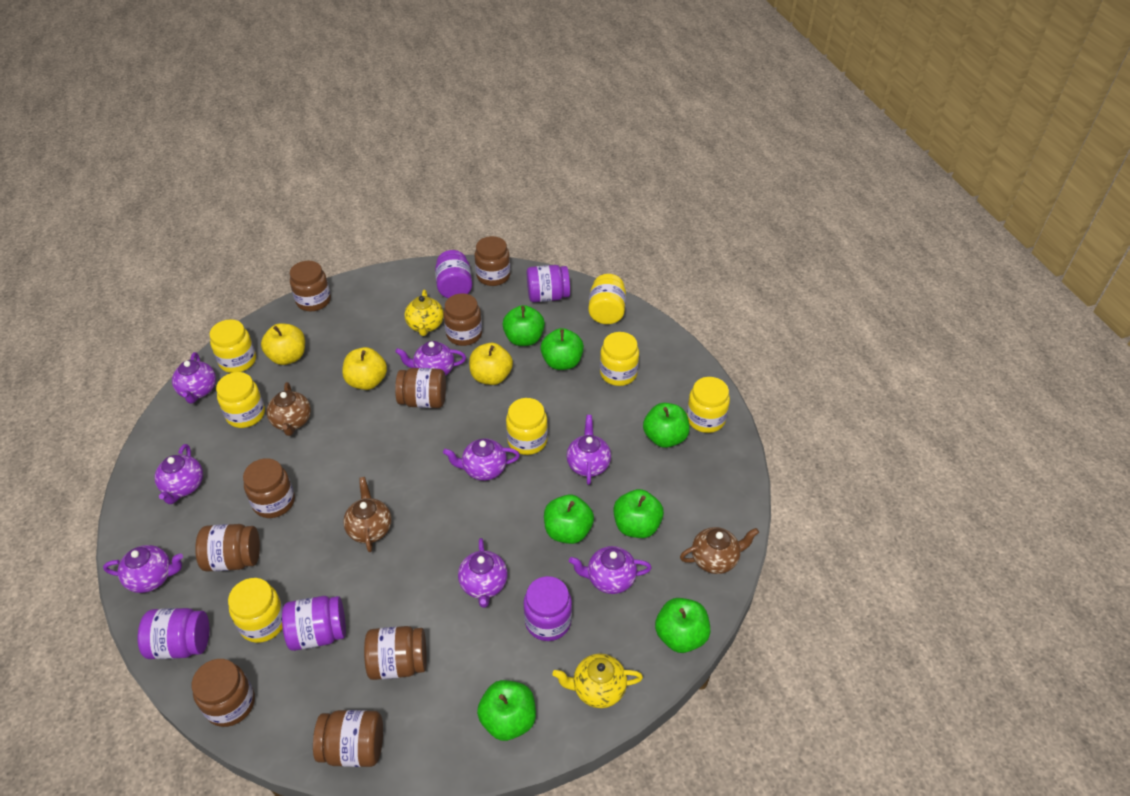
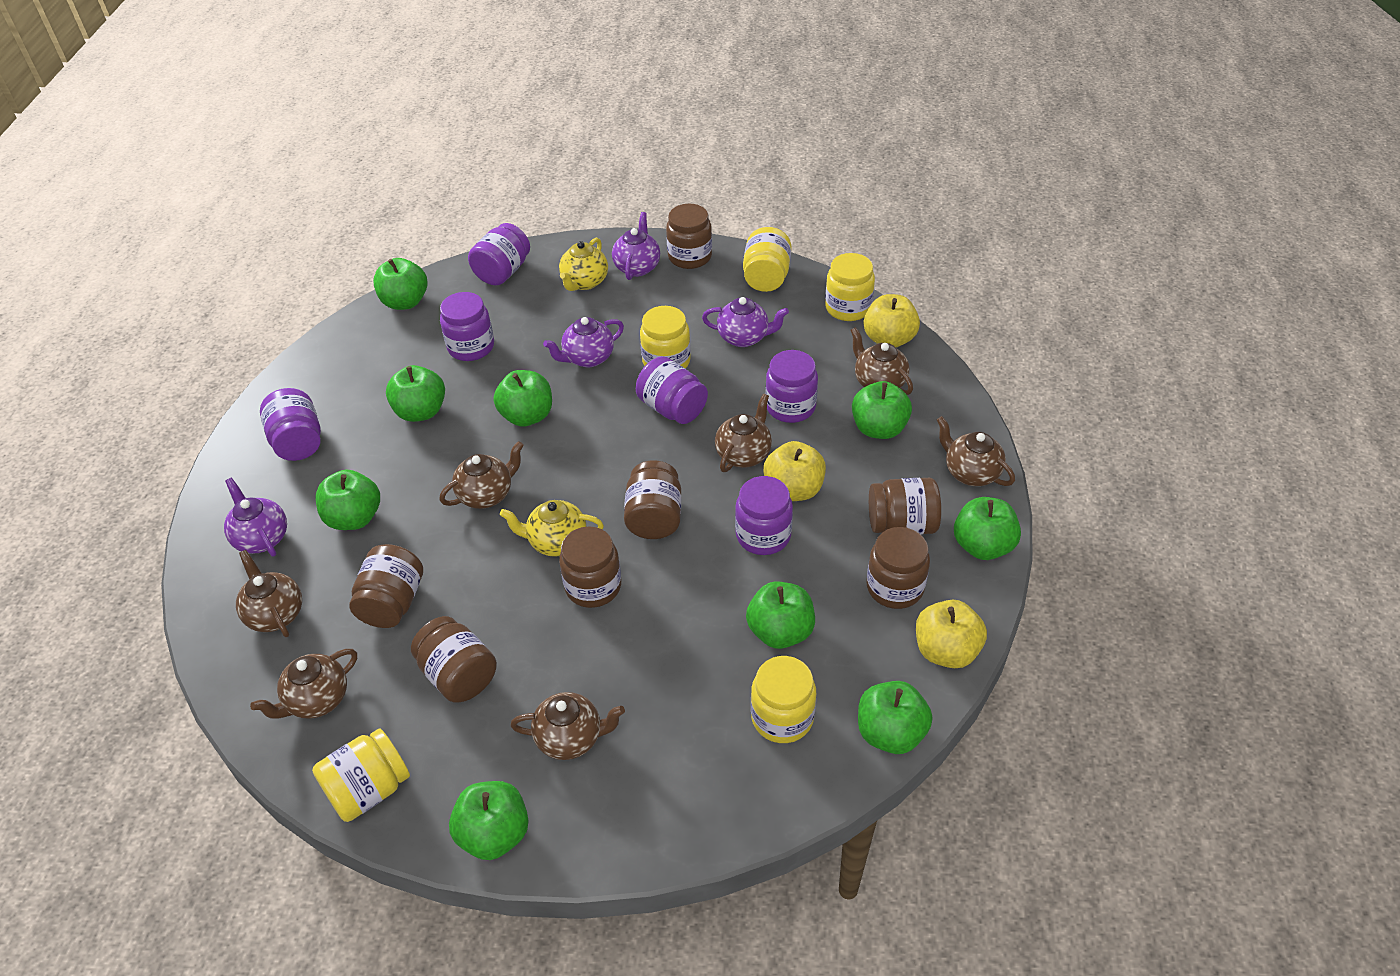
brown jar: [192,659,255,727] [195,524,260,572] [243,458,295,518] [290,261,331,311] [313,710,383,767] [364,626,427,680] [395,368,446,408] [443,293,482,346] [475,236,510,286] = 9 -> [349,544,423,628] [411,616,497,703] [559,526,621,608] [624,460,681,539] [666,204,712,269] [866,527,930,609] [869,478,941,535] = 7
brown teapot: [267,382,311,436] [343,477,392,552] [680,527,759,574] = 3 -> [236,550,302,637] [250,649,357,719] [439,441,524,509] [510,692,625,760] [715,394,772,472] [850,327,913,395] [937,416,1015,486] = 7
green apple: [477,680,536,741] [502,305,545,346] [540,328,584,370] [544,495,594,544] [613,489,664,538] [643,403,690,448] [655,598,711,653] = 7 -> [316,470,380,530] [373,258,428,310] [386,365,445,422] [449,781,529,860] [494,370,552,427] [746,581,815,649] [852,381,912,439] [858,681,932,754] [954,497,1021,560] = 9
purple jar: [138,608,209,659] [282,596,346,651] [435,250,472,298] [524,576,572,641] [527,265,570,302] = 5 -> [260,388,321,461] [440,292,494,361] [468,223,530,285] [636,356,708,424] [735,476,793,555] [765,350,818,423] = 6
purple teapot: [103,545,183,593] [155,444,203,504] [172,352,216,404] [395,341,466,376] [443,439,520,481] [458,538,508,608] [566,415,611,485] [569,546,652,594] = 8 -> [224,478,287,557] [543,317,624,367] [612,212,660,280] [702,297,789,347] = 4
yellow jar: [209,319,256,373] [216,372,265,428] [228,578,283,643] [506,398,548,455] [588,274,626,324] [600,332,639,386] [687,377,730,433] = 7 -> [312,728,410,822] [640,306,691,369] [743,227,792,292] [751,656,816,743] [825,253,875,321] = 5

